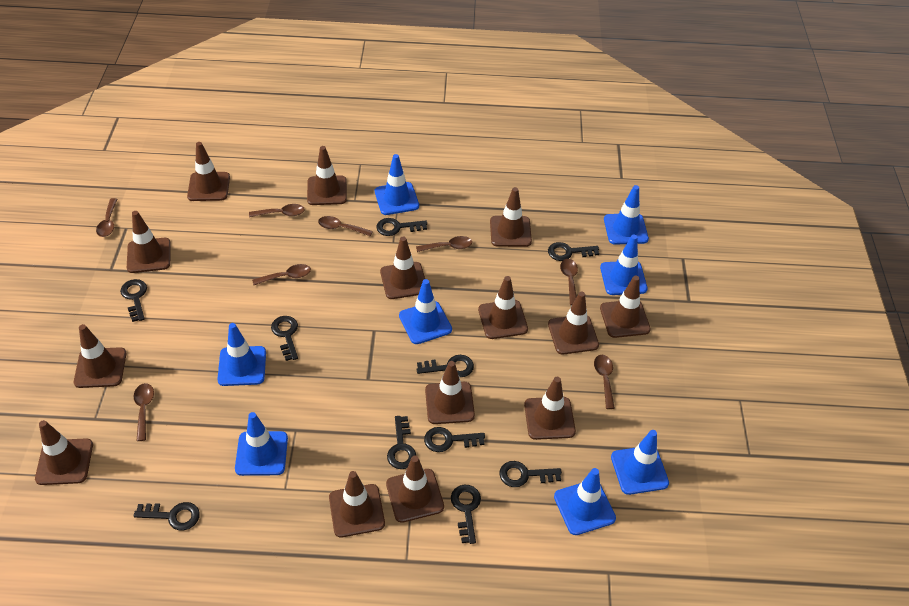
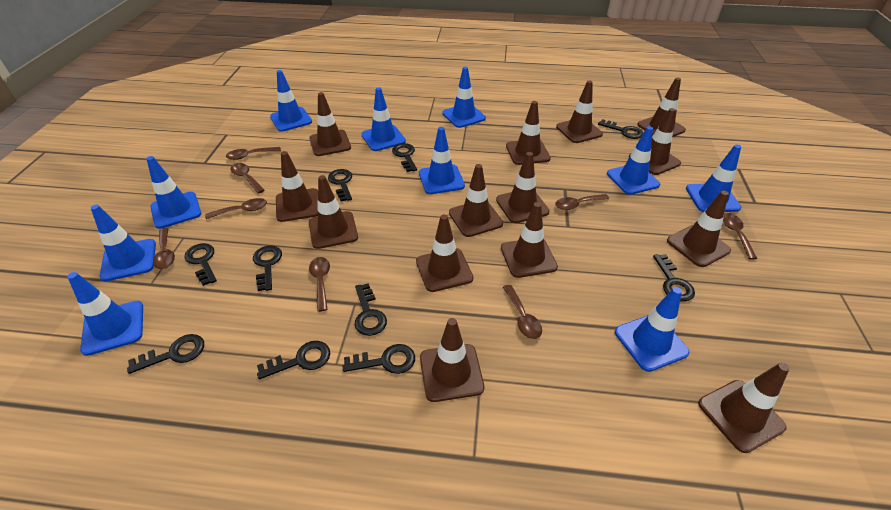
blue traffic cone: [217,323,266,386] [235,412,288,476] [375,154,419,215] [399,279,452,344] [554,468,616,535] [600,235,648,295] [604,185,649,245] [611,430,669,495] = 8 -> [67,272,143,356] [91,205,156,281] [146,156,201,229] [270,70,312,132] [361,87,406,151] [419,127,465,194] [442,67,486,128] [607,126,660,195] [615,287,690,372] [686,144,741,212] = 10

